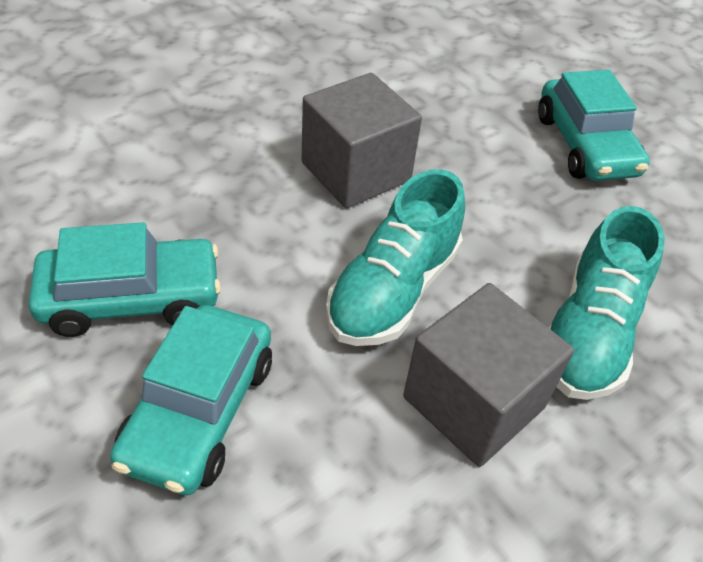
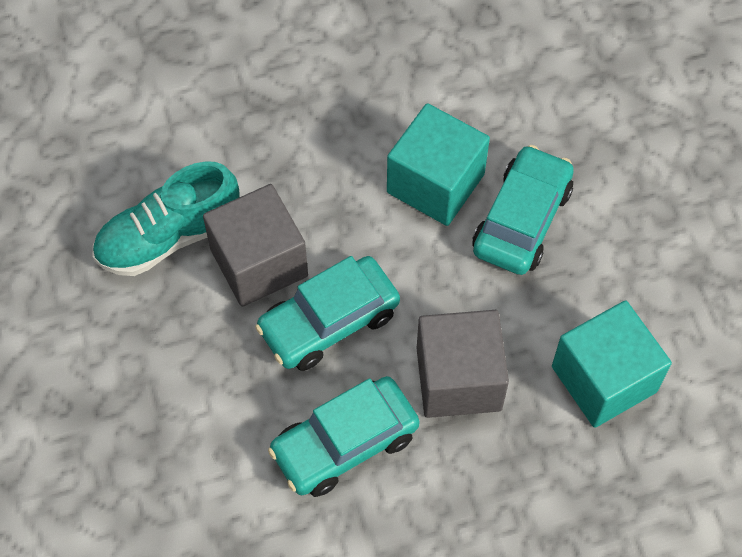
turquoise cube: none = 0 -> [387,103,490,226] [552,300,672,428] = 2
turquoise shoe: [326,169,465,346] [548,206,665,400] = 2 -> [93,161,239,276] = 1

